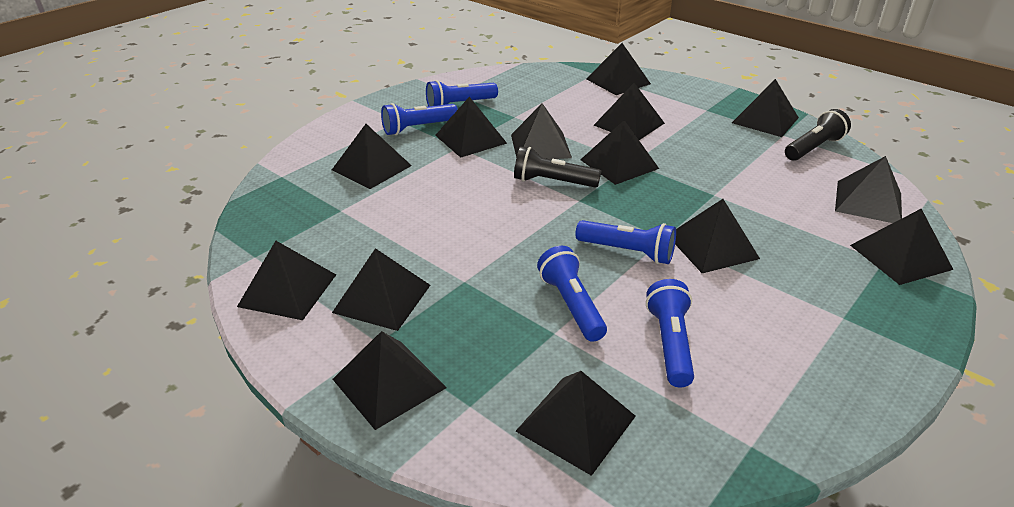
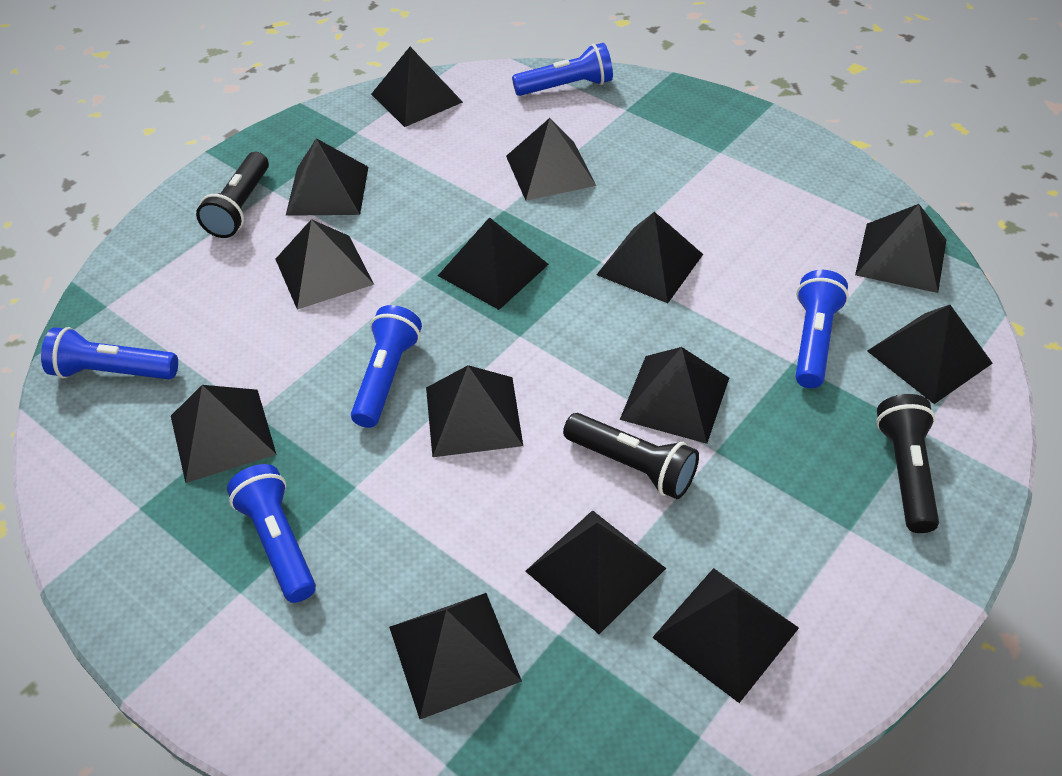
black flashlight: [514,146,601,188] [785,109,851,161] = 2 -> [196,152,269,238] [563,413,699,499] [876,394,939,533] = 3

